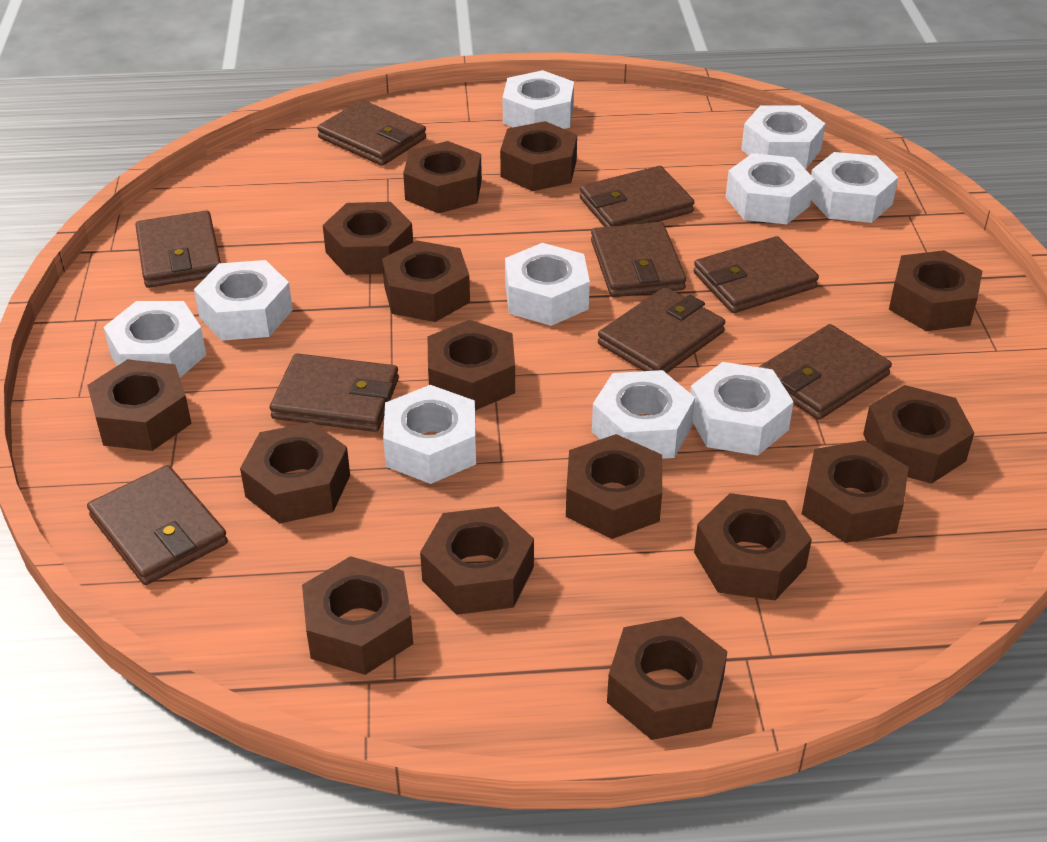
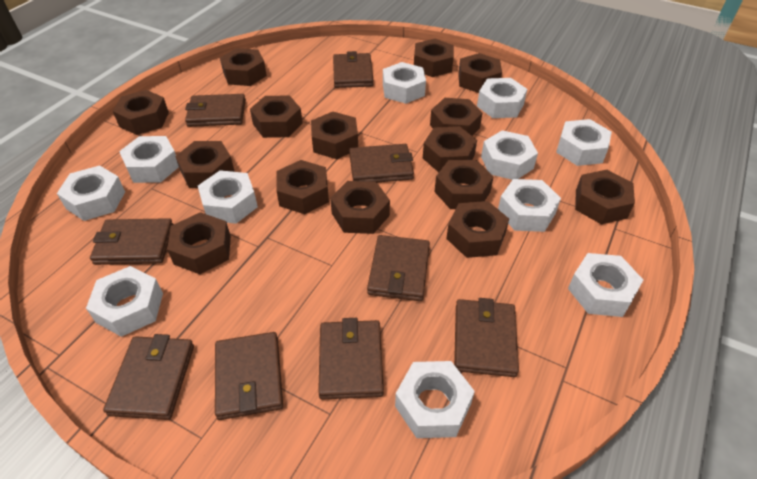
white nut: [104,301,206,378] [194,260,293,341] [383,385,476,484] [503,70,574,129] [505,243,590,326] [592,370,695,459] [690,362,794,456] [726,153,814,224] [741,105,825,169] [811,152,898,223] = 10 -> [57,165,125,221] [86,266,163,337] [119,136,179,183] [198,170,258,224] [383,62,426,104] [395,361,475,438] [477,78,527,118] [481,130,538,180] [498,179,561,232] [556,119,612,166] [568,253,643,317] = 11

